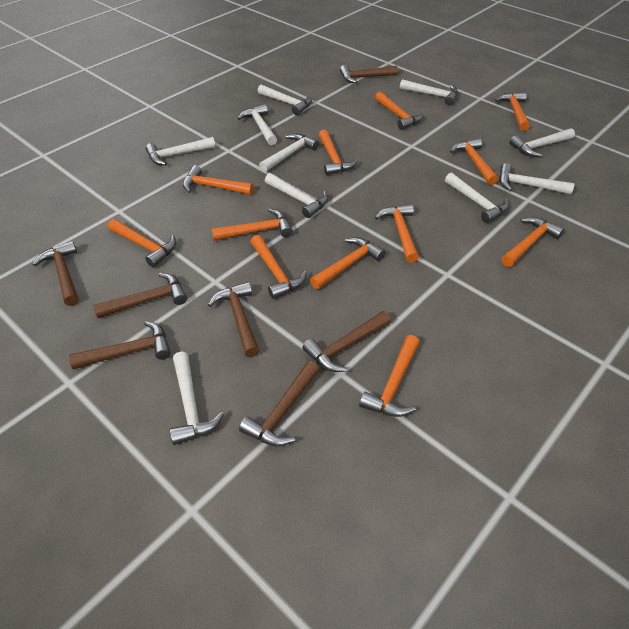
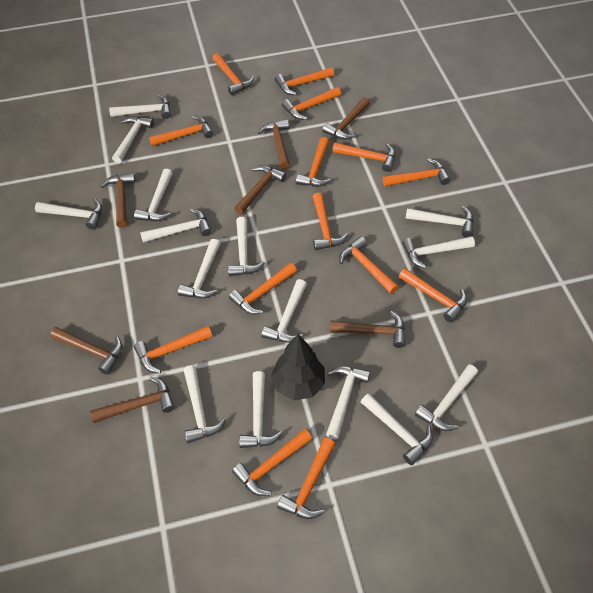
black tree: none = 0 -> [271,334,325,400] = 1
orange hammer: [108,219,176,267] [183,165,254,195] [212,209,293,241] [250,235,307,299] [310,237,385,289] [319,129,358,175] [359,335,420,417] [375,92,423,130] [375,204,419,263] [450,138,498,185] [495,92,530,131] [501,217,564,267] = 12 -> [134,326,212,373] [149,116,213,146] [212,53,254,95] [229,263,297,315] [232,429,312,496] [275,67,334,95] [277,438,335,519] [282,87,341,120] [296,137,331,187] [313,193,348,250] [332,142,395,172] [339,236,399,294] [383,158,450,187] [399,268,467,323] = 14
white hammer: [146,137,215,165] [170,352,224,445] [238,104,277,145] [258,85,312,115] [259,134,319,172] [265,173,328,218] [400,79,458,106] [445,173,509,223] [499,163,575,194] [510,128,575,157] = 10 -> [35,199,102,230] [109,95,171,119] [112,116,154,163] [134,169,173,221] [140,209,212,243] [178,239,221,299] [184,365,226,443] [228,217,265,276] [239,371,283,448] [261,279,307,343] [326,366,370,440] [361,393,433,465] [402,236,475,269] [405,206,474,237] [415,364,478,431] = 15

